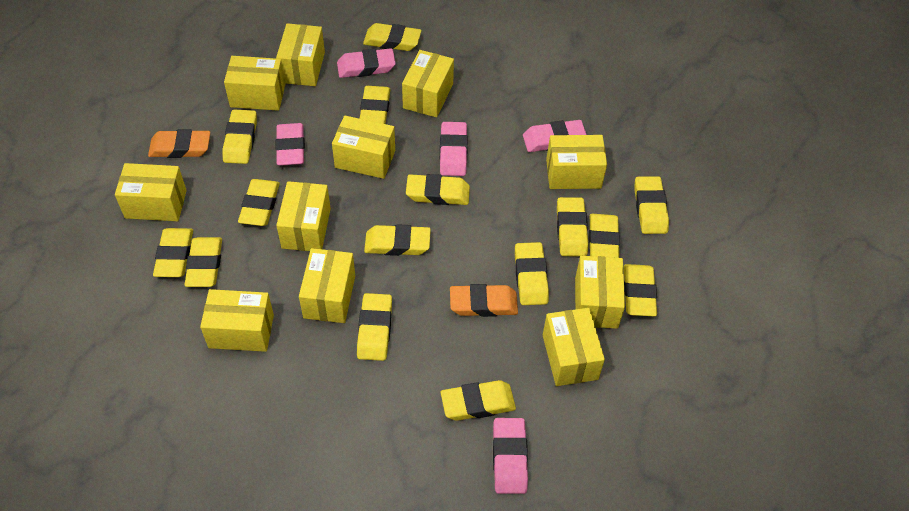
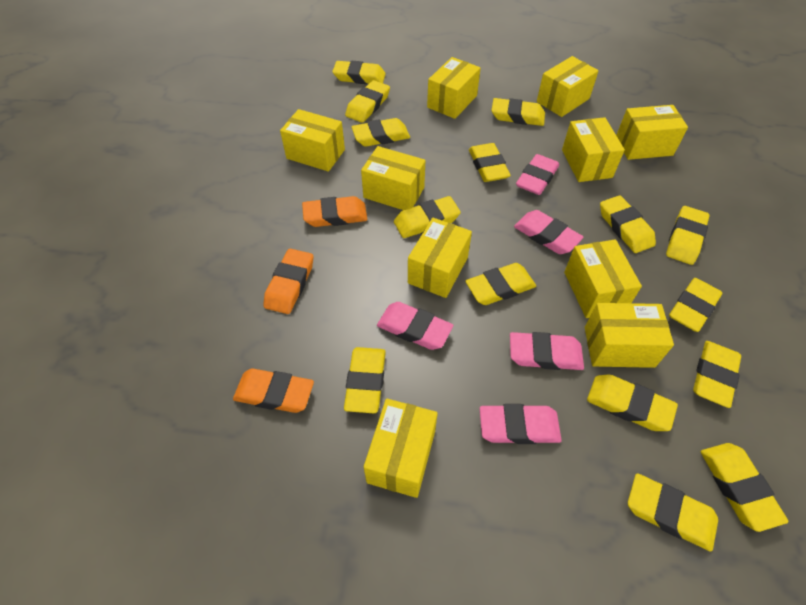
orange eraser: [148,129,210,158] [450,284,518,317] = 2 -> [233,368,314,413] [263,249,314,314] [302,196,368,227] = 3
yellow box: [115,163,187,221] [200,289,274,352] [224,56,285,111] [276,23,325,86] [276,181,331,251] [299,248,355,323] [332,116,395,179] [402,50,454,117] [543,308,605,386] [546,135,607,189] [575,256,625,329] = 11 -> [280,109,345,172] [361,146,426,210] [364,398,438,498] [408,218,472,298] [427,57,481,119] [537,56,599,117] [562,117,625,182] [564,239,642,318] [585,303,674,368] [616,105,688,160] = 10

